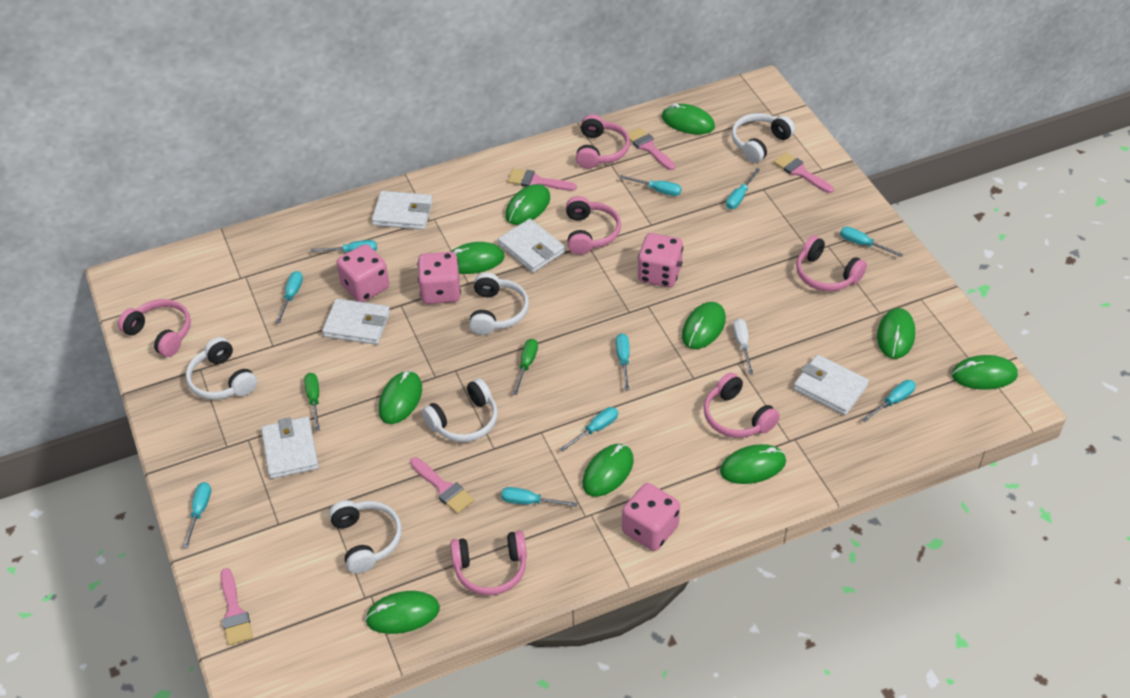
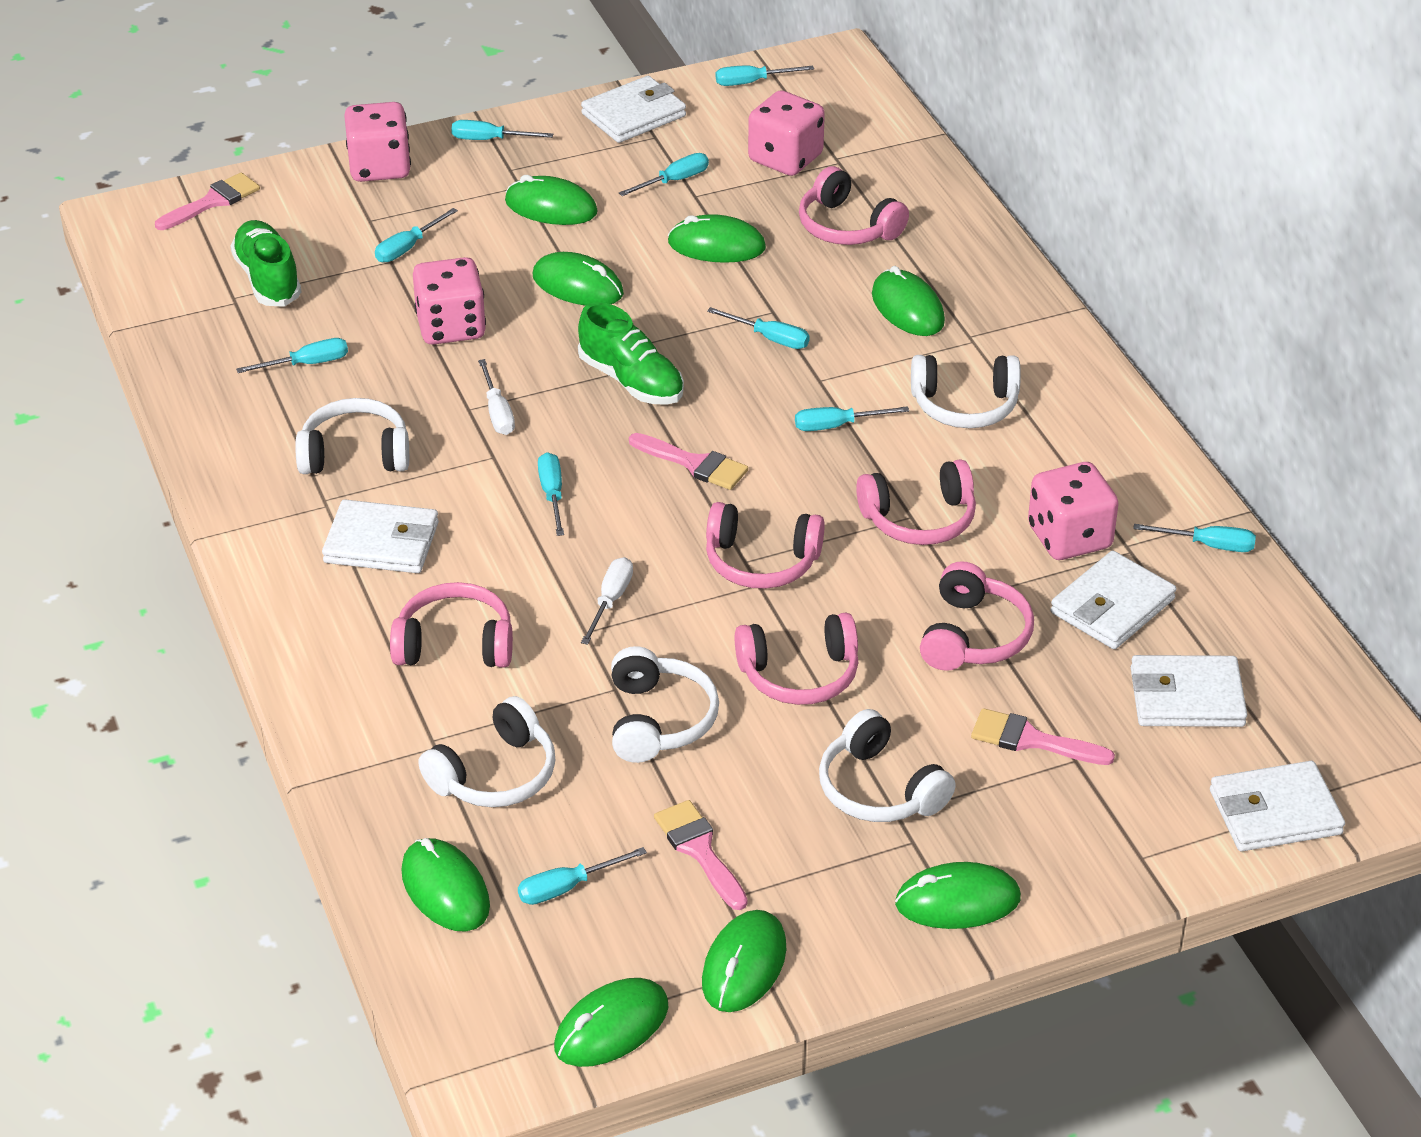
green mouse: [365,591,440,634] [378,371,422,424] [451,242,504,274] [505,184,550,225] [582,444,634,497] [661,103,715,134] [682,302,726,349] [720,444,786,484] [877,308,915,359] [952,355,1018,390] = 10 -> [401,838,490,931] [505,175,598,225] [533,252,624,306] [554,978,668,1067] [668,214,766,263] [702,910,786,1012] [872,266,945,336] [895,862,1021,929] = 8
green screwdriver: [304,373,320,431] [513,339,538,395] = 2 -> none = 0
green shoe: none = 0 -> [230,220,301,307] [578,302,684,405] = 2
pink brush: [220,568,253,645] [410,457,474,514] [507,168,577,191] [628,127,675,170] [773,152,834,193] = 5 -> [155,173,260,230] [629,433,748,490] [654,800,747,910] [971,708,1115,765] = 4
white screwdriver: [733,318,753,374] = 1 -> [478,359,515,435] [581,557,633,645] = 2

